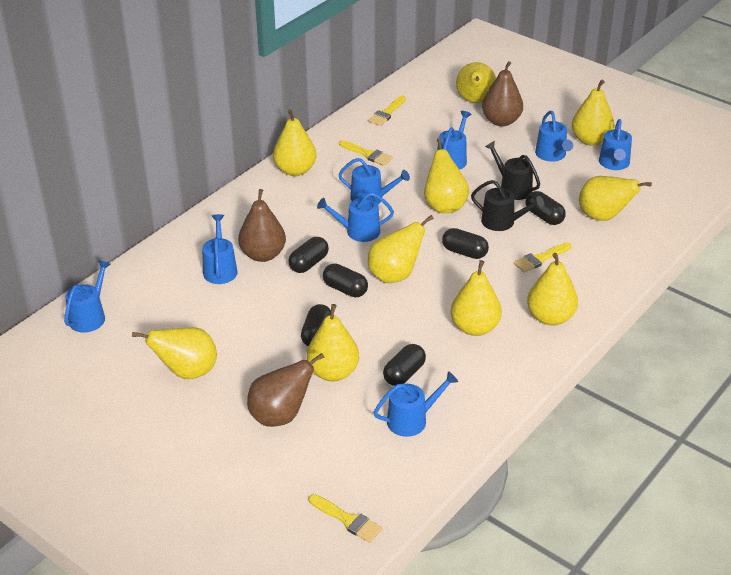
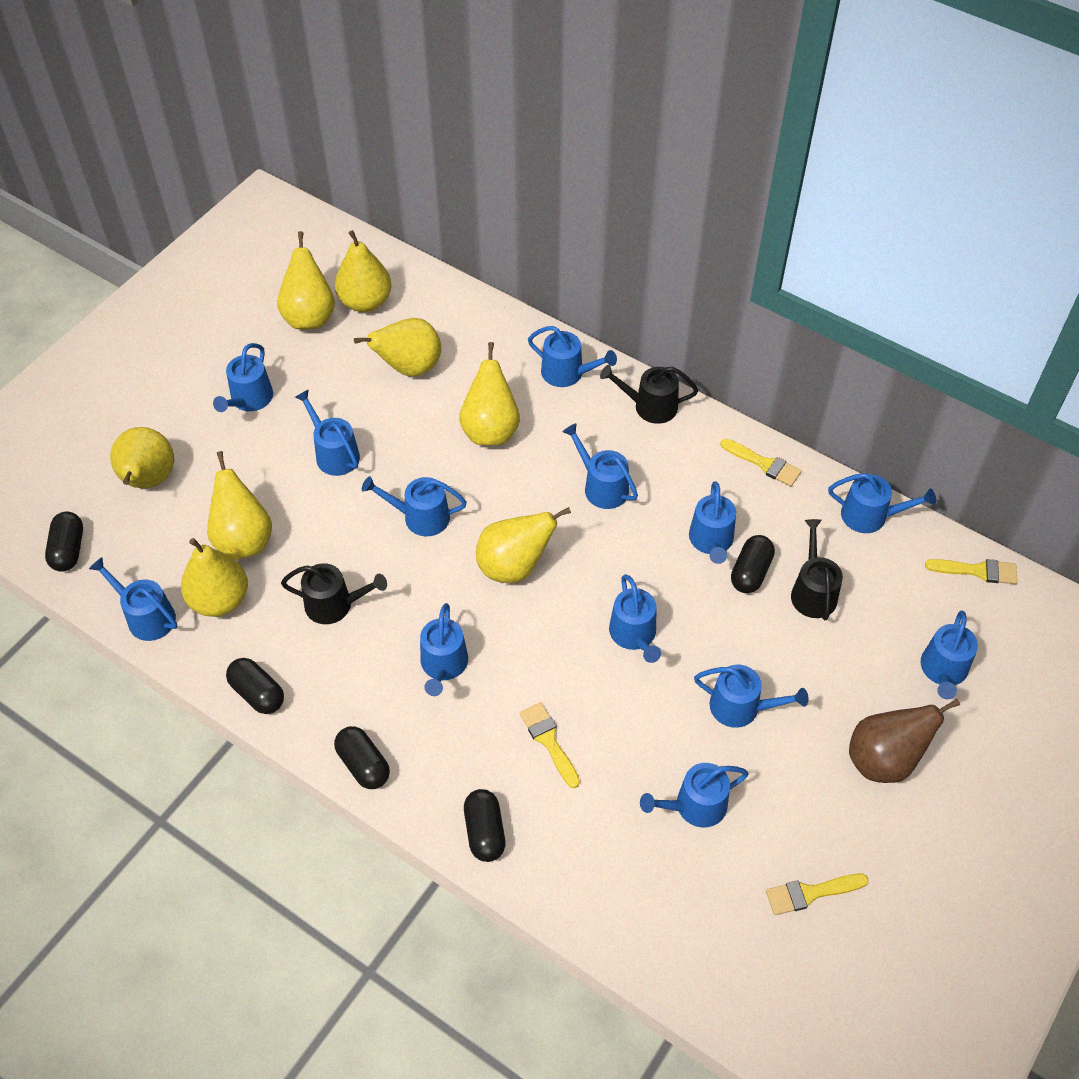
black capsule: [289,237,329,273] [301,304,331,346] [323,263,368,297] [383,344,426,386] [442,228,489,259] [526,191,566,225] = 6 -> [45,512,83,572] [226,658,284,714] [334,726,390,789] [464,789,505,862] [731,535,775,593] = 5
black watering can: [471,180,544,231] [485,141,540,200] = 2 -> [281,563,387,624] [600,365,698,424] [791,519,843,620] = 3
blue watering can: [64,260,111,333] [202,214,238,284] [317,192,394,242] [338,158,410,204] [373,371,458,437] [437,111,471,170] [535,111,573,162] [599,119,632,170] = 8 -> [89,557,177,641] [213,343,273,412] [295,389,360,476] [362,476,467,536] [420,603,468,696] [528,326,617,387] [563,423,638,509] [609,574,661,663] [640,763,749,828] [689,481,736,564] [694,665,808,728] [828,473,936,533] [921,611,978,699] = 13
brown pear: [238,189,286,262] [247,353,325,427] [482,61,523,126] = 3 -> [849,699,960,783] = 1
yellow pear: [132,327,217,379] [273,109,316,176] [306,304,359,381] [368,215,434,283] [424,138,469,213] [451,260,502,336] [456,62,496,103] [527,253,578,326] [572,80,615,146] [579,176,652,221] = 10 -> [110,427,174,488] [181,538,248,617] [207,451,272,560] [277,231,335,330] [335,230,391,312] [354,318,441,377] [459,342,520,445] [476,507,571,583] = 8

